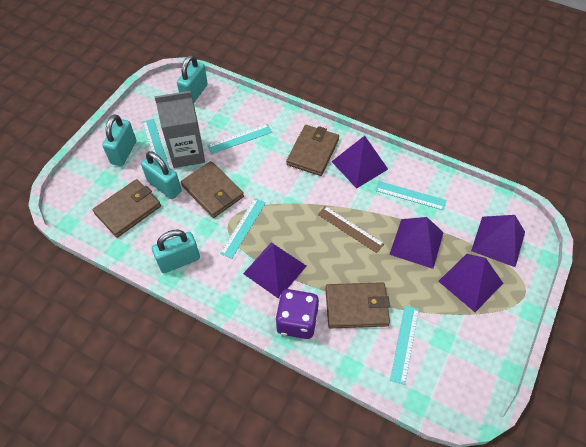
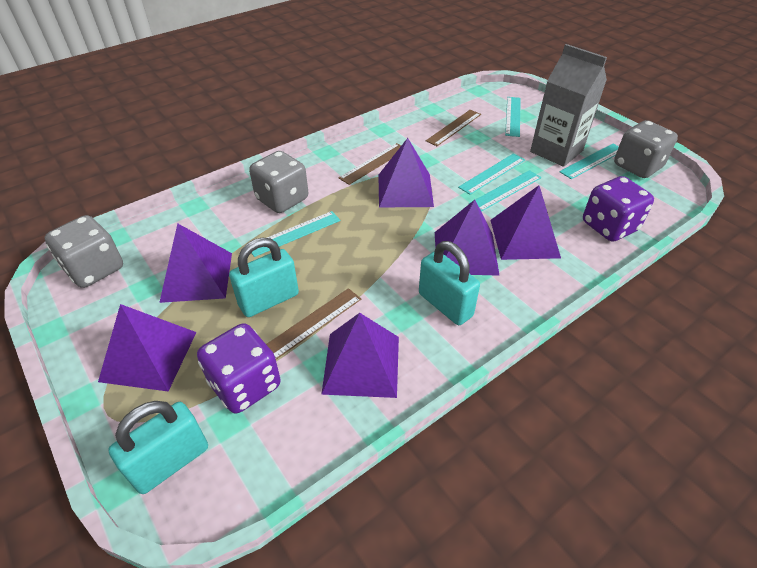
brown ruler: [318,206,384,253] = 1 -> [266,288,361,359] [339,143,401,185] [426,110,481,146] = 3
brown wallet: [93,179,161,238] [181,161,244,218] [286,125,339,176] [325,282,390,329] = 4 -> none = 0
grey dice: none = 0 -> [44,215,123,288] [249,151,308,213] [614,120,678,178] = 3
purple dice: [275,289,319,339] = 1 -> [197,323,281,414] [583,176,654,242] = 2
purple pyramid: [243,242,306,299] [331,136,388,189] [389,217,444,269] [438,254,503,312] [471,215,525,267] = 5 -> [98,304,196,391] [159,223,232,303] [321,313,399,398] [378,138,434,207] [435,200,500,276] [491,185,561,260] = 6
turquoise padlock: [102,114,136,166] [141,151,182,199] [152,230,200,273] [177,55,208,102] = 4 -> [108,401,208,494] [229,238,299,317] [419,241,480,325] = 3

